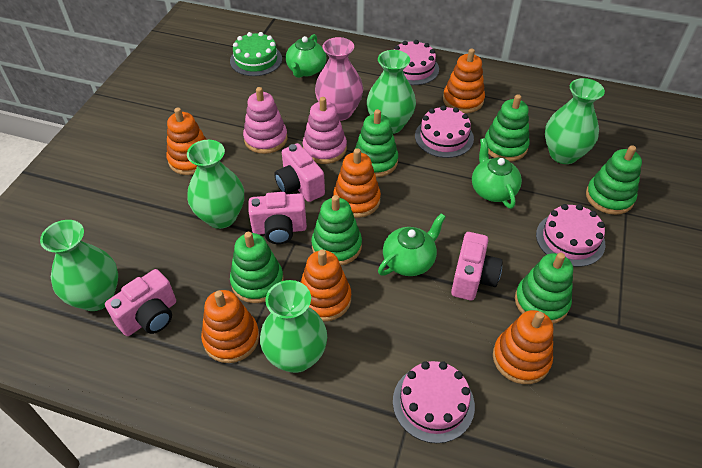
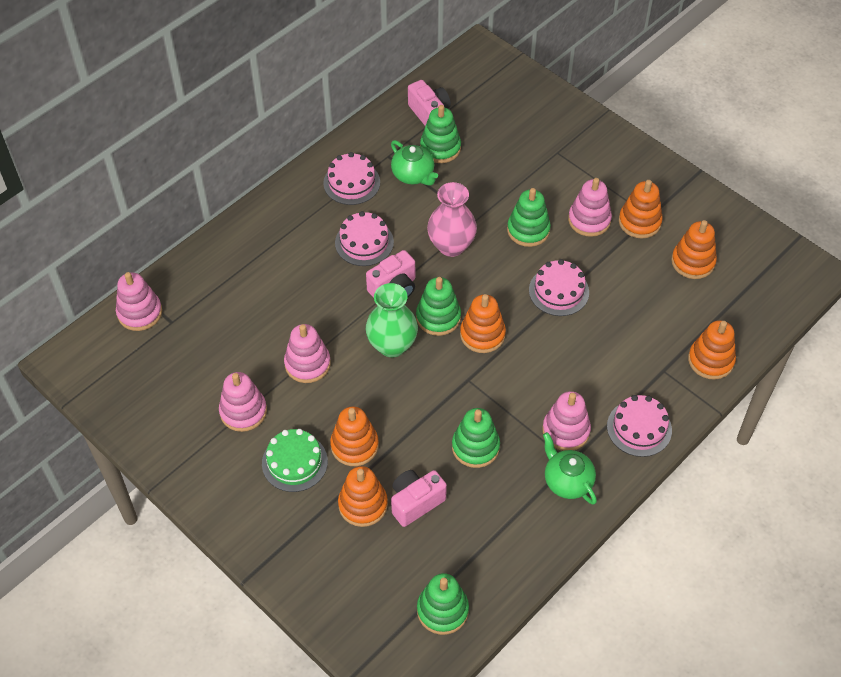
green stacking toy: [230,232,284,303] [311,195,362,265] [355,109,398,177] [485,94,530,161] [515,252,573,324] [586,145,642,215] = 6 -> [416,277,461,336] [417,573,469,635] [420,105,461,163] [452,408,500,468] [507,188,551,247] = 5
green teapot: [286,34,326,78] [378,213,446,276] [472,138,522,209] = 3 -> [391,140,438,186] [543,432,597,505] = 2
green vase: [40,220,118,311] [187,140,244,229] [260,280,327,373] [367,50,416,134] [545,78,605,164] = 5 -> [366,283,418,357] = 1
pink camera: [105,269,176,336] [249,192,307,244] [274,143,325,202] [451,232,503,301] = 4 -> [366,250,415,298] [391,470,447,527] [408,80,451,126] = 3
pink stacking toy: [243,87,288,154] [303,97,347,164] = 2 -> [116,272,162,331] [219,372,267,432] [284,324,331,383] [542,391,591,451] [568,178,612,237] = 5

